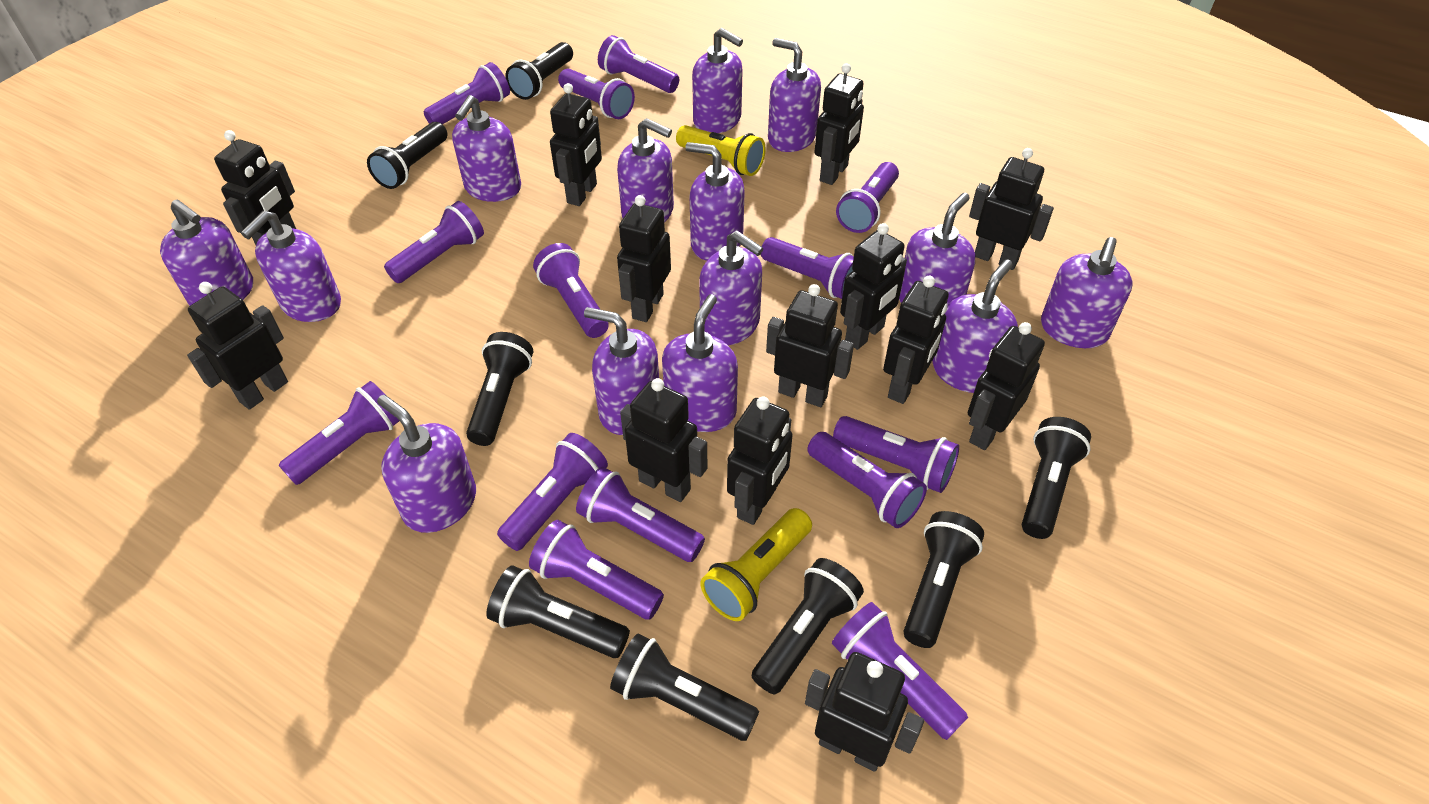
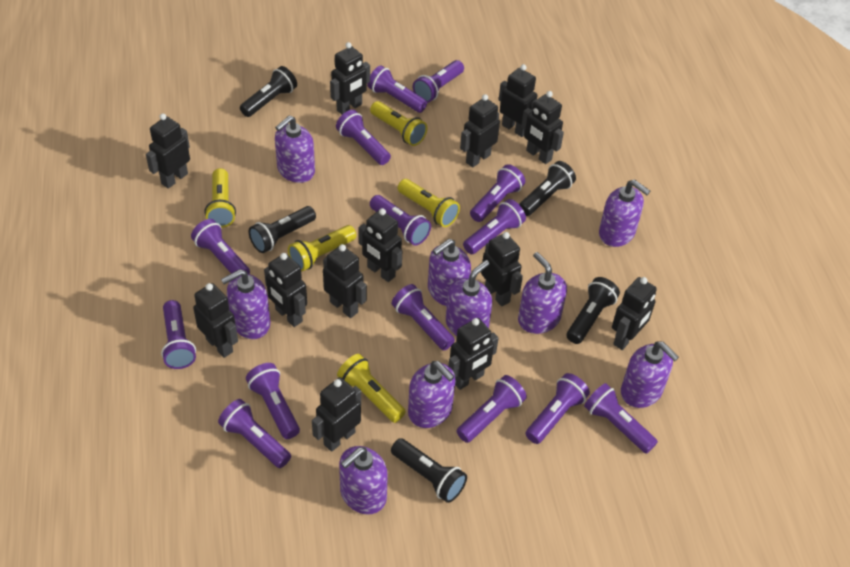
black flashlight: [367,122,447,189] [466,332,533,446] [486,565,630,658] [505,42,573,100] [610,633,759,741] [752,558,864,695] [904,511,984,648] [1022,417,1091,539] = 8 -> [240,66,297,117] [248,206,316,253] [391,438,467,503] [519,161,576,216] [566,277,620,344] = 5
purple soap dispenser: [160,200,253,306] [241,211,341,322] [377,395,476,533] [452,95,521,202] [584,307,659,435] [617,118,674,222] [662,294,738,432] [685,142,745,261] [692,28,743,133] [699,231,763,345] [768,38,821,152] [899,193,975,306] [932,259,1018,393] [1041,237,1132,348] = 14 -> [221,269,270,339] [275,115,315,183] [339,446,388,515] [408,361,456,428] [428,239,471,306] [446,260,492,336] [518,252,567,334] [599,179,650,247] [621,341,679,408] = 9
yellow flashlight: [676,125,766,176] [700,508,812,621] = 2 -> [205,168,236,228] [288,225,356,272] [337,354,406,423] [370,101,427,146] [398,179,460,227] = 5

